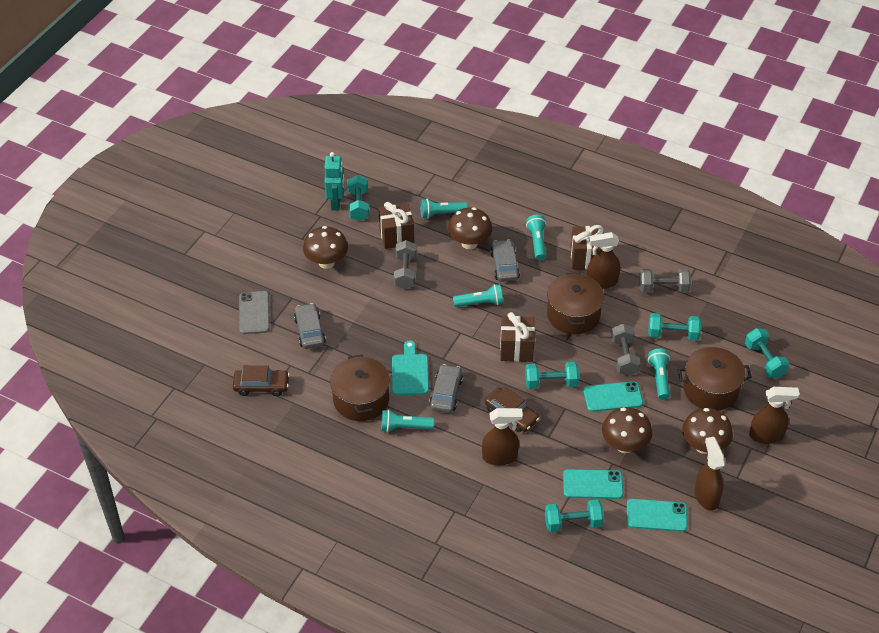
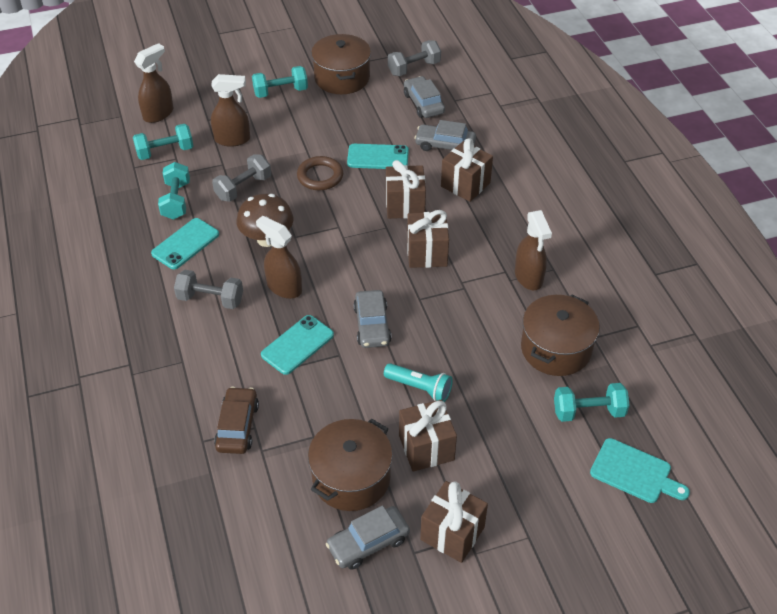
brown car: [233,365,290,396] [485,387,540,432] = 2 -> [214,387,259,454] = 1
brown gift: [378,202,414,249] [500,312,535,362] [571,225,604,270] = 3 -> [386,160,426,219] [399,400,457,472] [407,210,449,268] [420,481,488,563] [441,138,493,202] = 5
brown mushroom: [303,226,348,269] [448,207,492,249] [602,407,652,453] [682,408,733,454] = 4 -> [236,194,293,247] = 1
brown ring: none = 0 -> [297,156,343,190] = 1
grey car: [294,303,326,349] [429,364,463,413] [490,240,520,282] = 3 -> [326,505,410,570] [353,290,392,348] [404,76,445,118] [414,120,476,151] = 4
grey phone: [239,291,270,334] = 1 -> none = 0
turquoise dumbbell: [348,175,369,221] [525,362,579,389] [545,499,604,532] [648,313,701,341] [745,328,789,378] = 5 -> [133,124,193,160] [158,162,190,220] [252,66,308,98] [554,383,630,422] = 4
turquoise flashlight: [381,409,434,432] [420,199,468,219] [453,284,503,307] [526,215,546,260] [648,349,670,400] = 5 -> [384,363,453,402] = 1
turquoise robot: [324,152,344,211] = 1 -> none = 0

